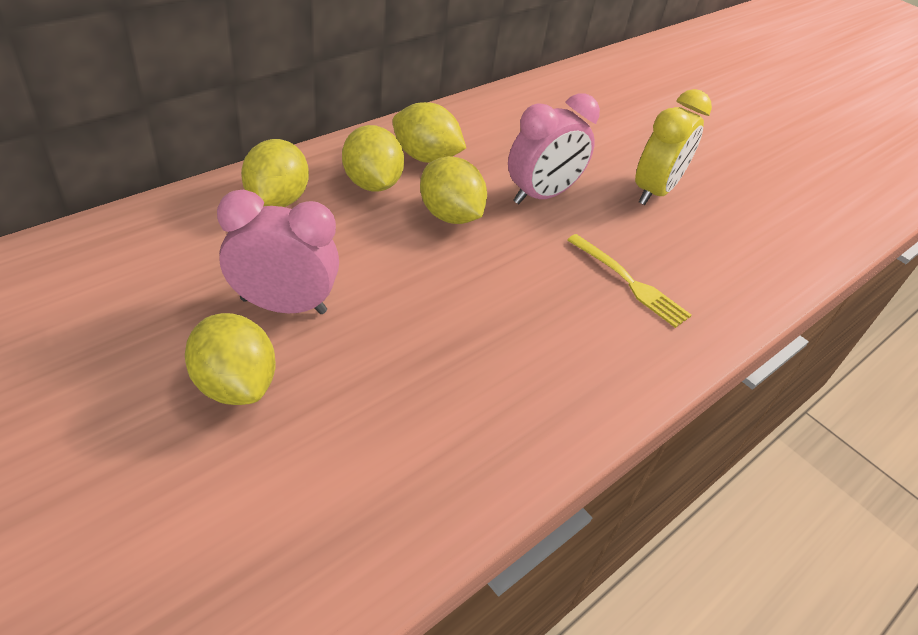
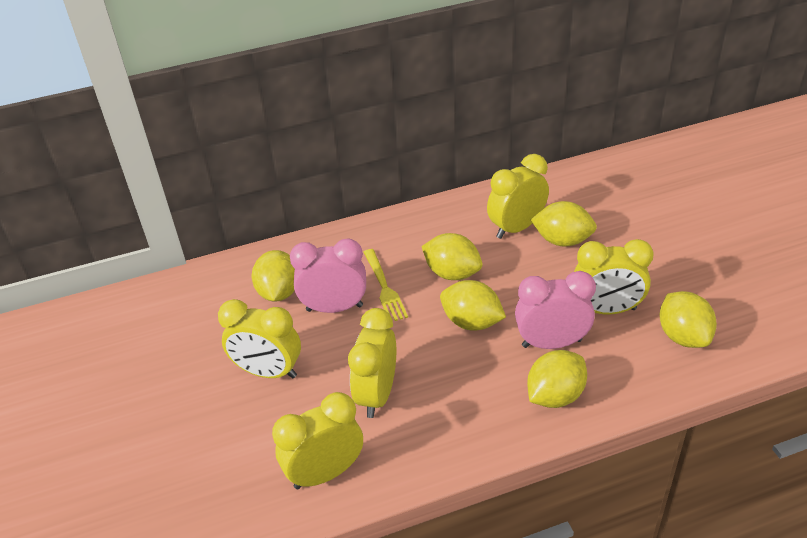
yellow clock: [635,89,712,205] = 1 -> [218,299,301,378] [272,392,363,489] [348,308,396,418] [487,154,549,239] [574,239,654,315] = 5
yellow lemon: [185,313,276,405] [241,139,309,207] [342,125,404,191] [392,102,466,163] [420,156,487,224] = 5 -> [252,250,295,302] [421,233,483,280] [440,280,506,331] [527,350,587,408] [531,201,597,247] [659,291,717,348] = 6

